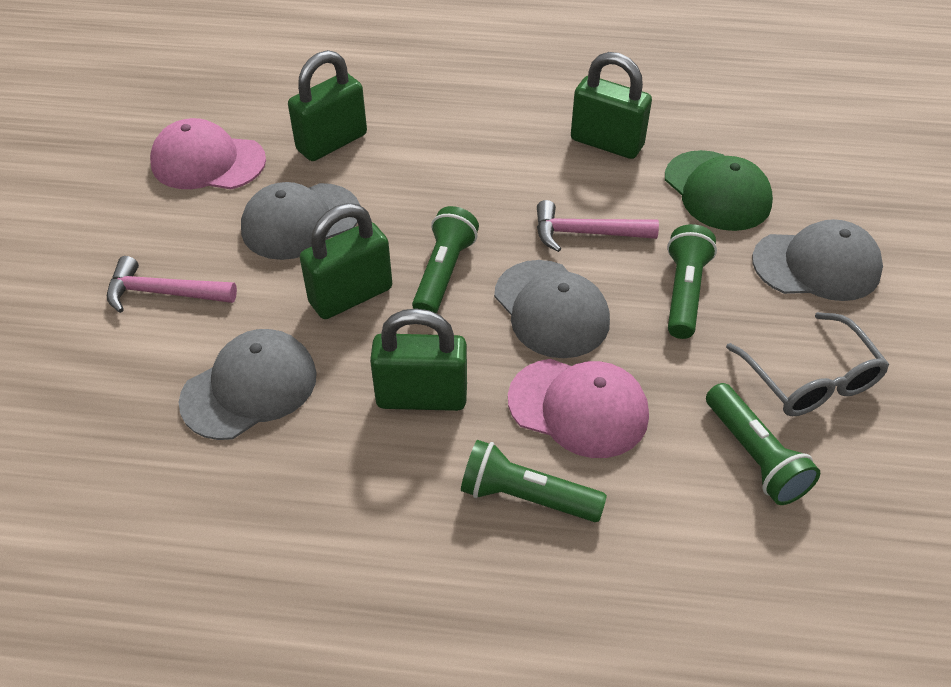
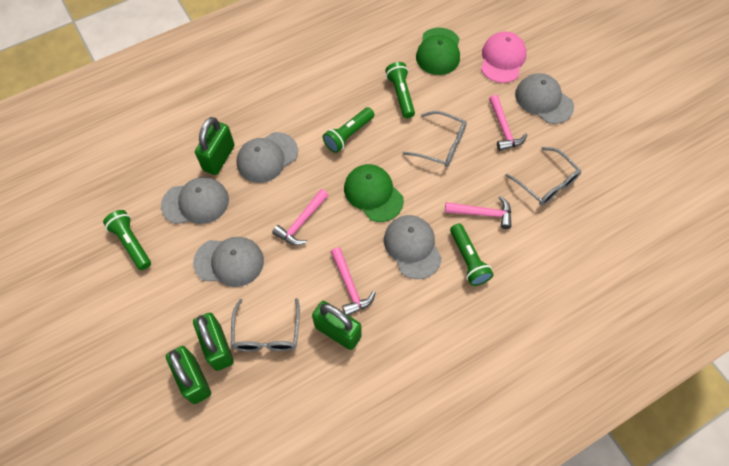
green cap: [665,150,773,231] = 1 -> [344,164,404,222] [416,28,460,75] = 2
grey cap: [179,329,317,440] [241,182,360,260] [494,260,610,358] [752,219,883,301] = 4 -> [161,177,229,224] [193,237,264,287] [236,132,298,183] [384,215,442,279] [515,73,574,124] = 5
grey glasses: [726,312,889,416] = 1 -> [231,298,300,351] [403,111,467,167] [505,147,581,206] = 3
pink cap: [150,118,266,189] [508,359,649,458] = 2 -> [481,31,527,83] = 1
pink hammer: [107,256,237,313] [537,200,659,252] = 2 -> [272,189,328,245] [331,247,376,315] [445,196,512,229] [489,95,527,151] = 4

